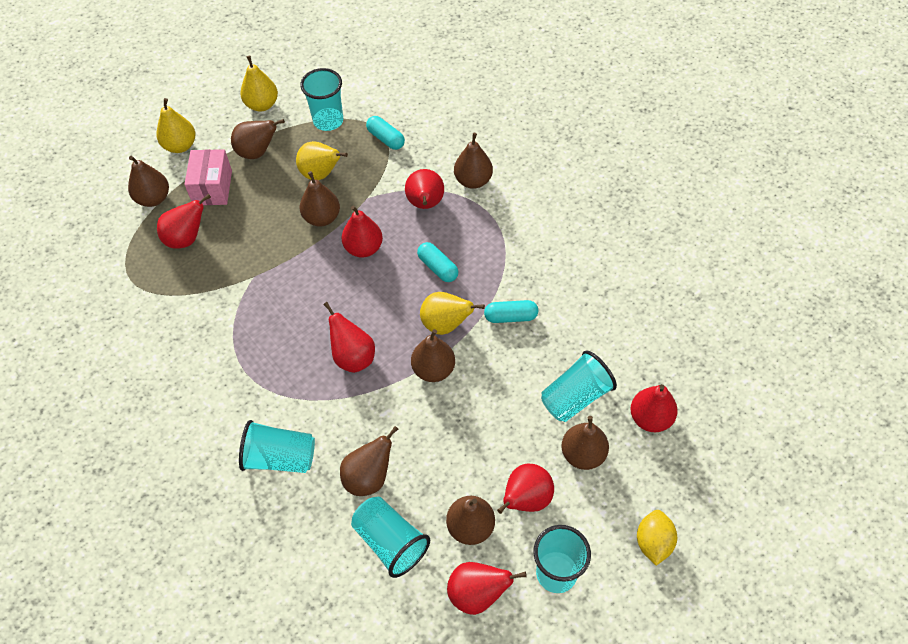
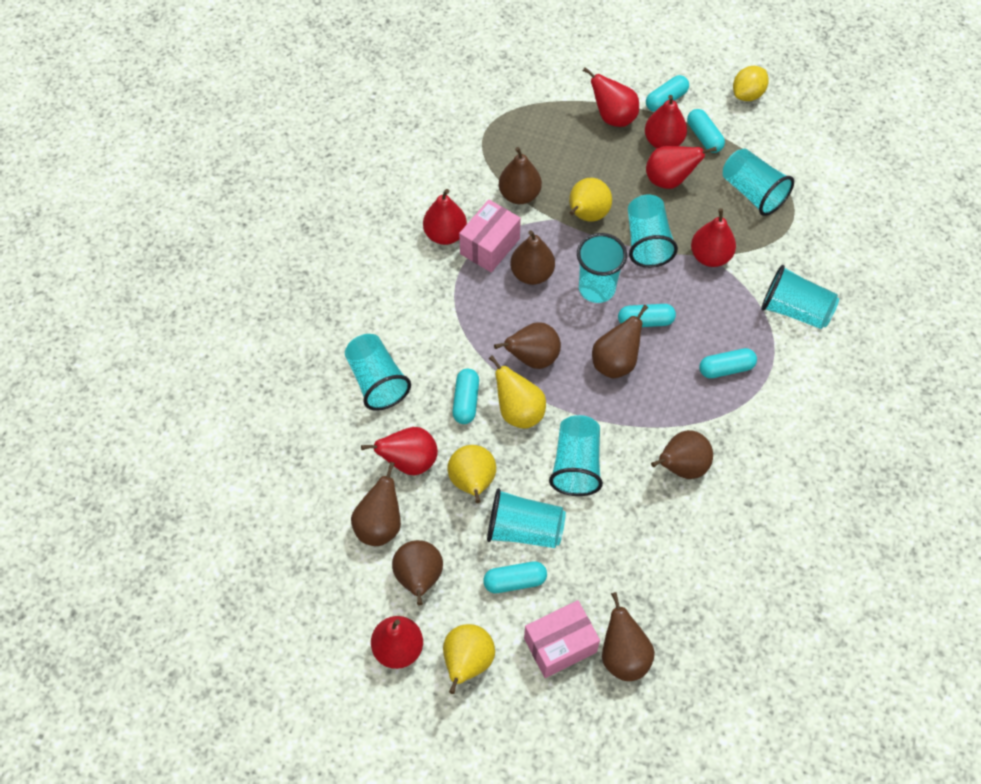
pink box: [184,149,232,205] = 1 -> [459,200,521,272] [524,600,600,678] = 2
turquoise capsule: [366,116,405,150] [417,242,458,282] [484,300,538,323] = 3 -> [453,369,479,424] [483,561,547,593] [618,304,676,327] [646,75,689,112] [687,109,725,153] [699,348,757,378] = 6
turquoise cup: [239,420,315,473] [300,68,343,131] [351,497,430,578] [533,525,591,593] [541,350,617,422] = 5 -> [345,334,411,411] [487,488,566,548] [549,415,603,496] [577,233,627,303] [628,194,678,268] [723,148,794,216] [761,265,839,329] = 7

